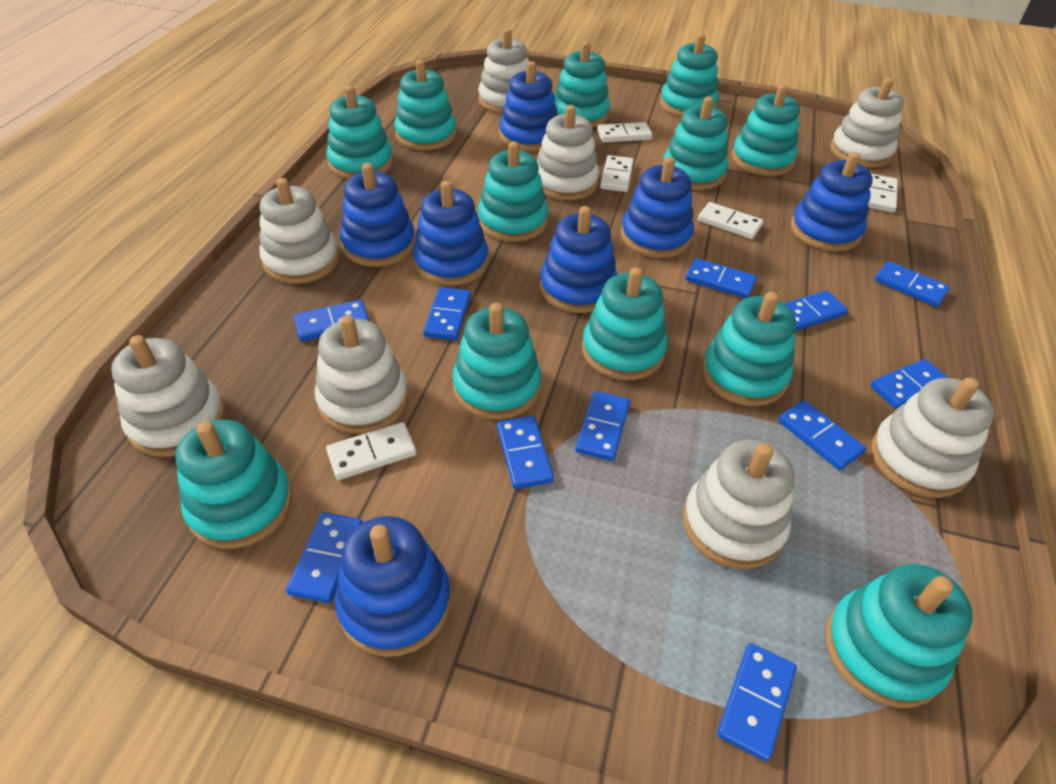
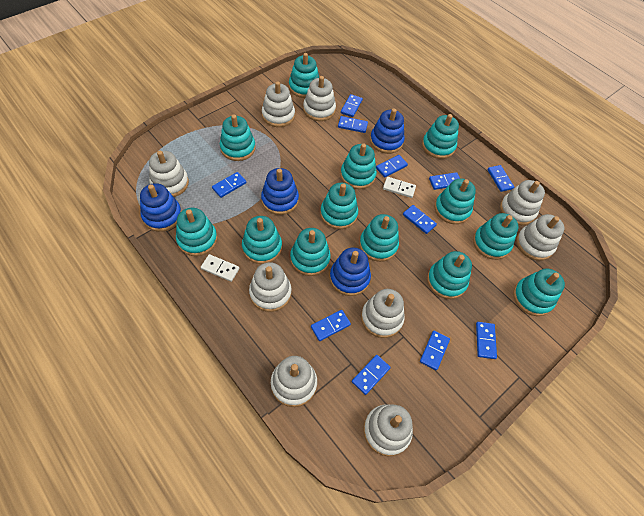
blue stacking toy: [335,516,451,657] [340,163,415,267] [413,181,489,286] [499,61,558,151] [540,206,617,313] [621,157,694,258] [791,152,873,252] = 7 -> [140,183,182,232] [261,168,299,215] [330,247,371,296] [370,108,405,154] = 4
turquoise stacking toy: [175,420,292,549] [326,86,393,179] [394,60,457,150] [452,303,541,420] [478,142,548,242] [554,41,610,127] [582,267,667,380] [660,34,719,117] [662,97,728,190] [702,292,796,406] [732,85,800,176] [825,564,973,708] = 12 -> [176,208,217,256] [220,115,256,161] [242,216,282,264] [289,53,319,98] [290,228,331,276] [320,183,358,229] [340,144,377,189] [359,214,399,262] [422,114,459,159] [427,251,472,299] [435,179,476,224] [473,213,519,260] [513,269,565,316] = 13
white domino: [326,422,416,480] [597,122,653,142] [600,155,634,192] [698,202,764,239] [868,174,898,213] = 5 -> [201,254,240,282] [383,177,416,198] = 2
white stacking toy: [111,335,225,457] [259,178,339,284] [315,315,409,434] [478,29,529,114] [537,105,599,200] [683,440,795,569] [830,78,904,168] [871,377,994,498] = 8 -> [149,151,189,197] [249,262,292,312] [262,81,295,127] [271,356,317,407] [303,76,336,121] [361,289,405,338] [363,404,413,456] [500,180,545,225] [516,214,564,261] = 9

